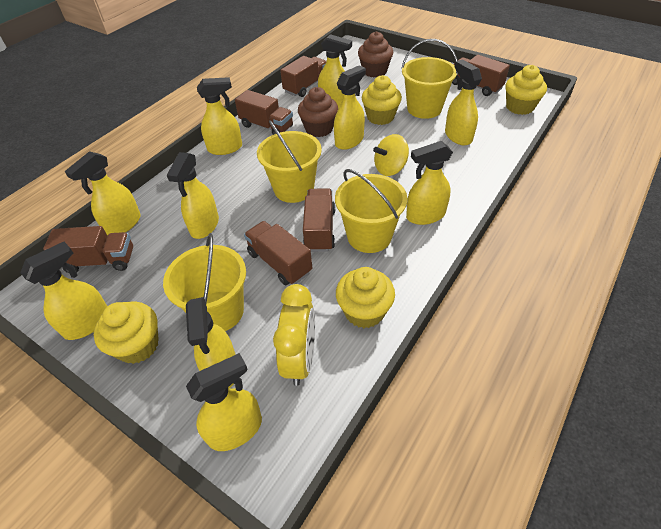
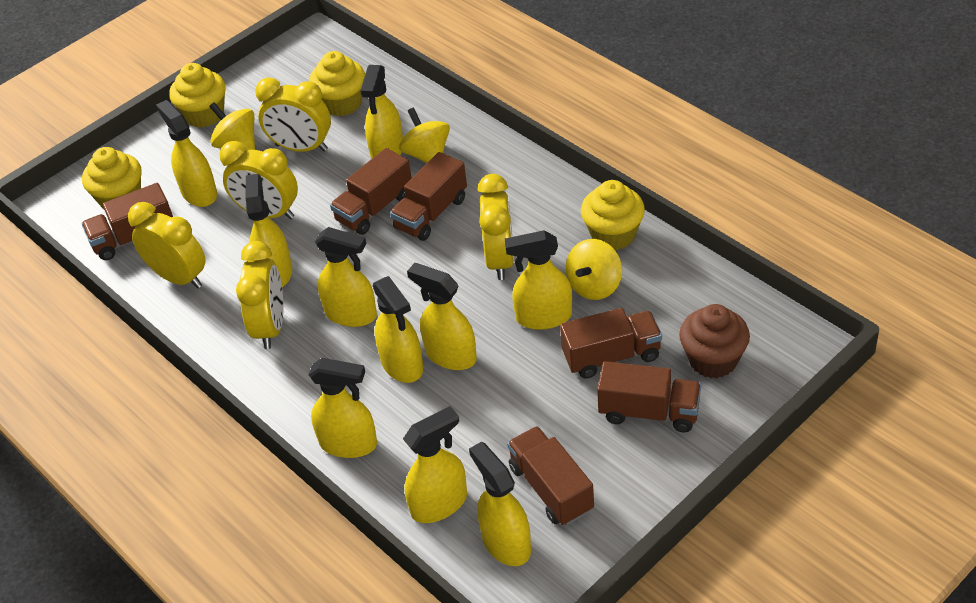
brown cupcake: [298,87,338,137] [358,31,393,78] = 2 -> [679,304,750,378] = 1
yellow bucket: [163,233,246,331] [257,120,322,203] [335,169,407,253] [401,39,458,119] = 4 -> none = 0
yellow clock: [273,284,315,386] = 1 -> [128,202,205,289] [220,141,298,219] [236,241,283,349] [255,77,331,152] [477,174,514,280] = 5
yellow spinning top: [373,134,409,176] = 1 -> [209,102,255,150] [399,108,450,163] [566,239,622,300] = 3

